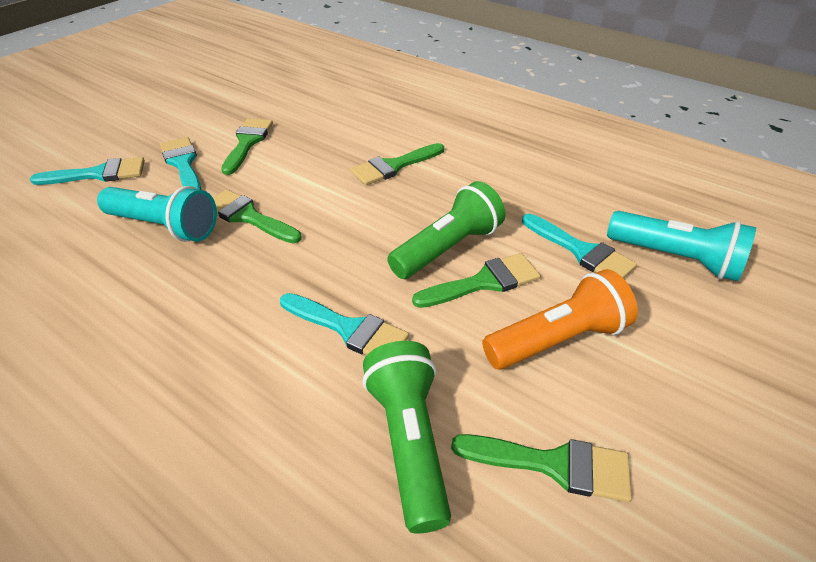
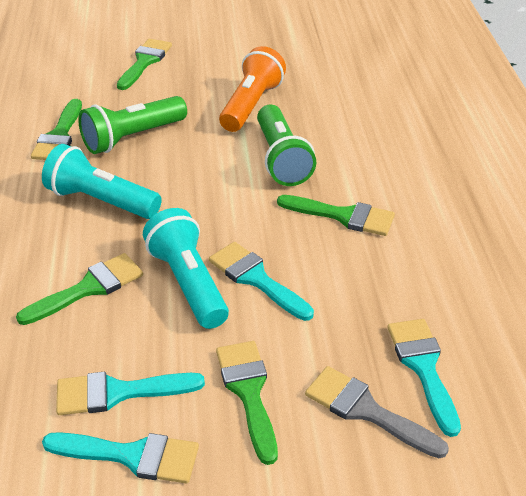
grey brush: none = 0 -> [305,366,449,458] = 1

